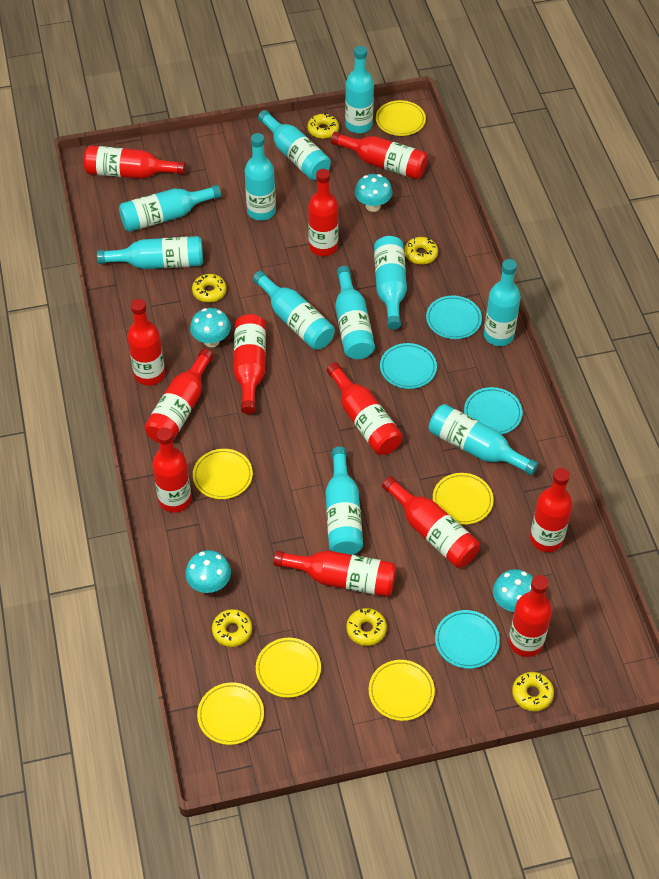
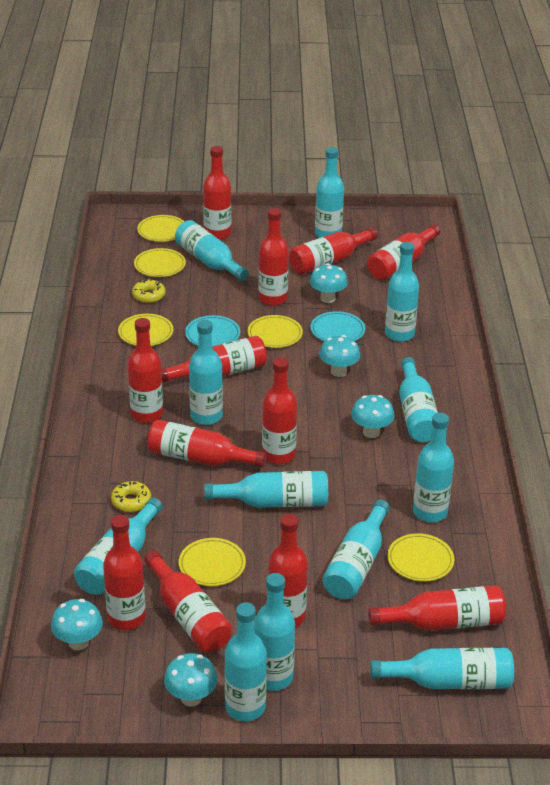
turquoise bottle: [97,236,203,269] [119,185,221,232] [245,133,276,221] [253,271,335,350] [258,110,331,180] [325,447,363,555] [335,266,375,359] [345,46,374,133] [374,236,407,330] [429,404,538,476] [484,259,521,346] = 11 -> [74,498,162,595] [175,220,249,281] [189,320,223,425] [204,471,328,508] [224,602,267,722] [254,573,295,691] [315,147,344,238] [322,500,390,599] [370,648,514,689] [385,242,419,342] [399,357,438,442] [413,413,454,522] = 12
turquoise mushroom: [185,550,231,593] [190,308,231,347] [355,174,392,212] [493,569,533,612] = 4 -> [51,599,103,650] [164,653,218,707] [310,263,348,303] [319,335,360,377] [351,395,395,438] = 5
turquoise plate: [380,343,437,389] [426,295,482,339] [435,610,500,669] [464,387,523,434] = 4 -> [185,315,240,347] [311,311,365,342] = 2
yellow donut: [192,274,227,303] [212,609,252,647] [308,113,339,139] [346,608,387,646] [404,237,438,265] [512,672,554,711] = 6 -> [111,481,151,512] [132,279,166,303] = 2

